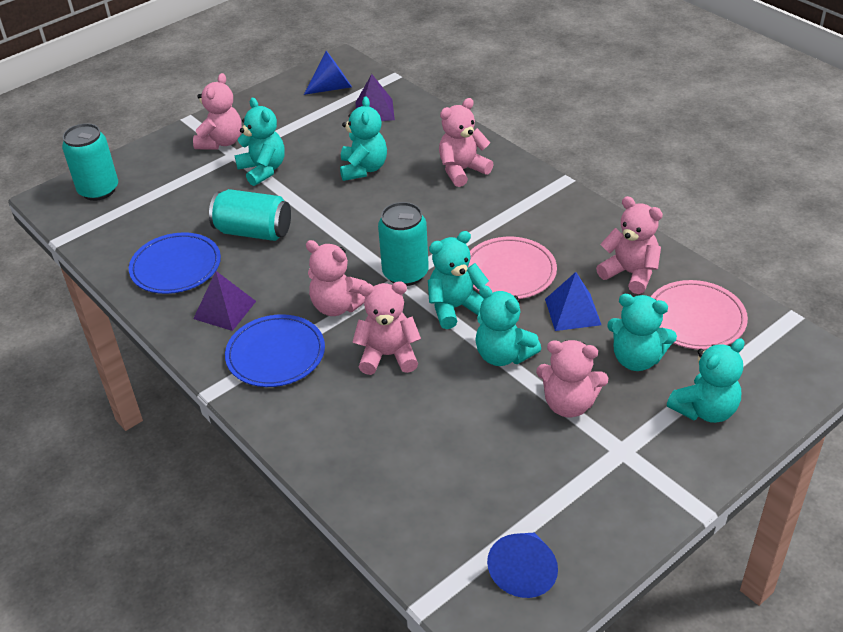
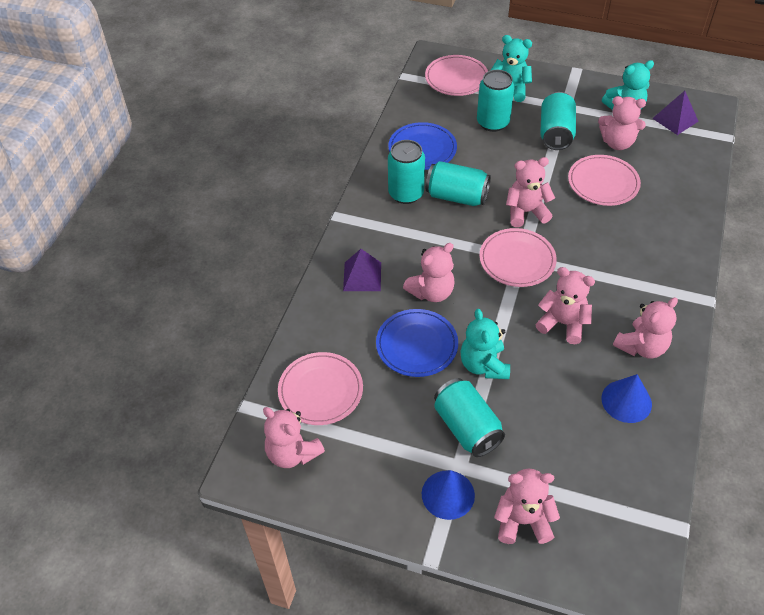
blue pyramid: [545,272,601,331] = 1 -> none = 0
pink plate: [468,237,557,299] [651,280,748,350] = 2 -> [278,352,363,425] [425,55,488,96] [479,228,557,287] [568,155,641,206] = 4
pink teddy bear: [193,73,242,150] [306,240,367,316] [352,281,421,375] [439,98,494,187] [536,340,608,418] [596,196,663,294] = 6 -> [263,407,325,468] [403,243,455,302] [494,469,560,544] [506,157,555,227] [535,267,595,344] [598,96,646,150] [613,297,678,359] = 7
turquoise can: [62,123,118,201] [209,189,291,241] [378,202,429,286] = 3 -> [388,140,425,204] [426,161,491,206] [434,378,505,457] [477,70,514,132] [540,92,576,150] = 5
turquoise teddy bear: [235,98,285,186] [340,97,387,181] [428,231,489,329] [475,285,541,366] [607,294,677,371] [667,338,745,423] = 6 -> [460,309,510,379] [491,35,532,102] [602,60,654,110] = 3

